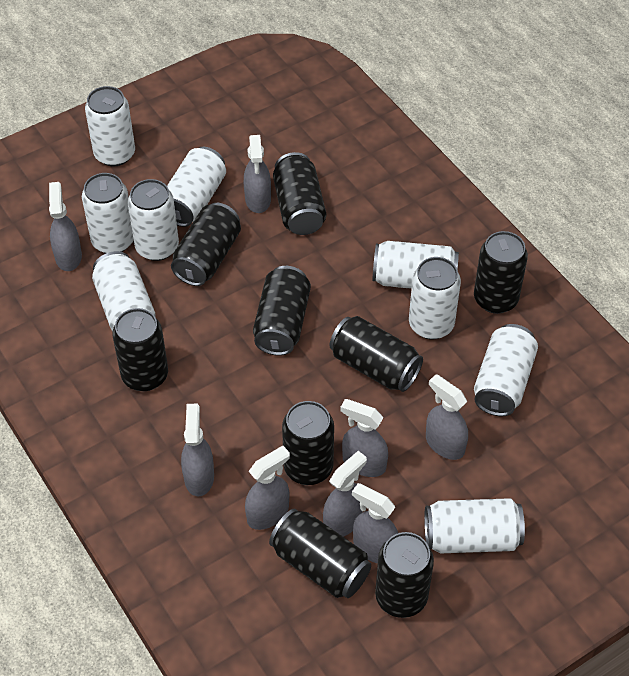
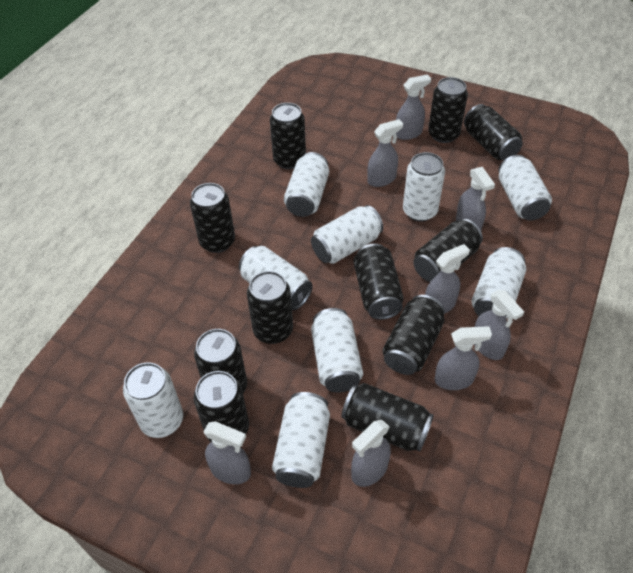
black can: [112,308,168,391] [171,203,241,286] [253,266,311,356] [269,509,371,598] [273,152,326,235] [282,401,334,485] [330,316,423,392] [375,532,434,618] [474,231,528,314] = 9 -> [190,183,235,253] [194,329,247,393] [194,371,249,442] [247,271,293,344] [270,103,306,169] [341,383,434,452] [353,244,404,320] [383,295,445,375] [413,219,483,282] [428,77,468,143] [464,104,523,161] = 11

